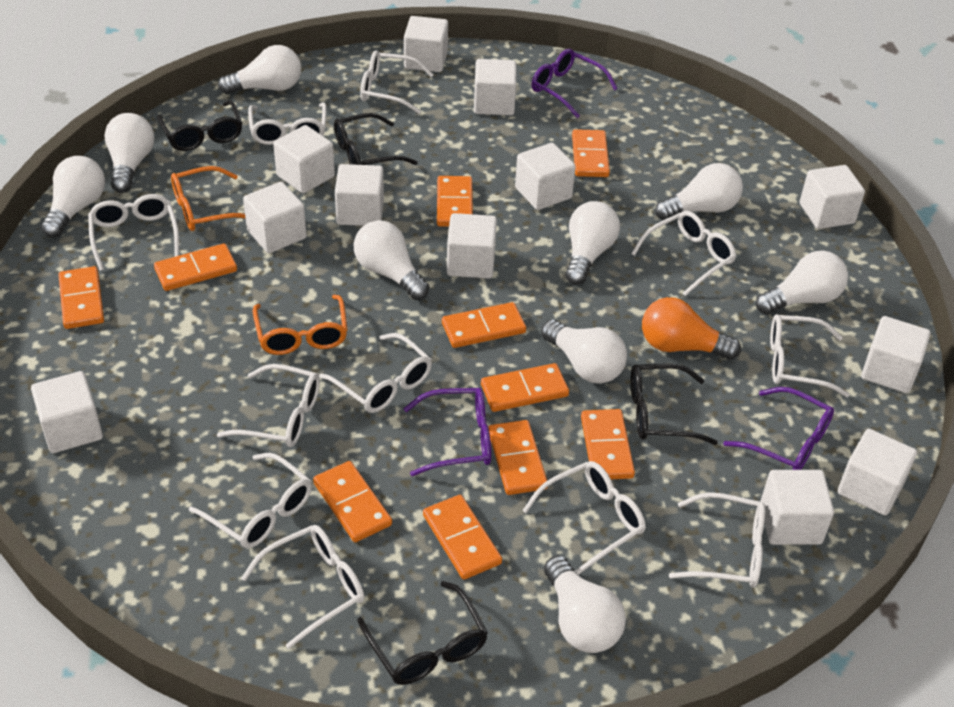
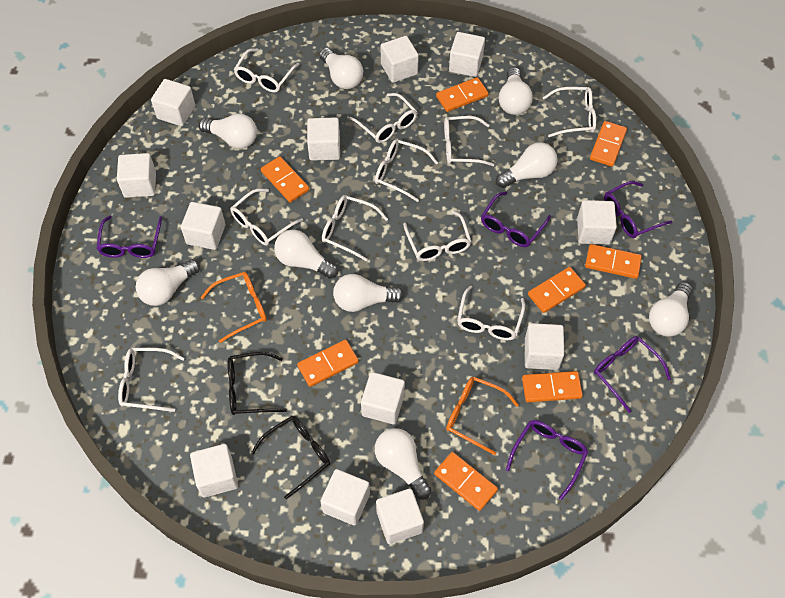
black glasses: [157,100,242,151] [334,113,418,165] [357,581,488,685] [631,363,718,445] = 4 -> [228,352,287,415] [251,416,330,499] = 2
orange domino: [58,266,104,329] [154,243,237,291] [313,461,392,542] [423,495,502,580] [437,176,473,227] [442,302,526,348] [481,363,569,412] [488,420,548,495] [572,129,610,177] [581,409,635,479] = 10 -> [261,156,309,202] [297,340,359,387] [434,452,498,511] [436,77,489,112] [522,371,583,402] [528,267,586,313] [585,244,642,279] [590,121,627,166] = 8
orange light bulb: [642,297,741,360] = 1 -> none = 0
purple glasses: [403,388,491,476] [532,49,618,118] [723,387,834,470] = 3 -> [96,215,162,258] [481,192,551,247] [506,420,588,500] [594,336,671,413] [604,181,672,238] = 5
white glasses: [88,194,179,271] [189,453,312,548] [217,364,320,447] [241,525,364,649] [248,103,327,145] [319,333,432,413] [360,50,434,114] [522,461,646,575] [631,211,736,296] [669,492,765,588] [770,314,850,397] = 11 -> [118,348,184,412] [230,189,303,246] [234,48,300,92] [322,196,388,261] [349,93,417,143] [375,139,438,202] [403,211,472,261] [444,116,494,166] [457,285,525,340] [543,87,596,137] = 10

